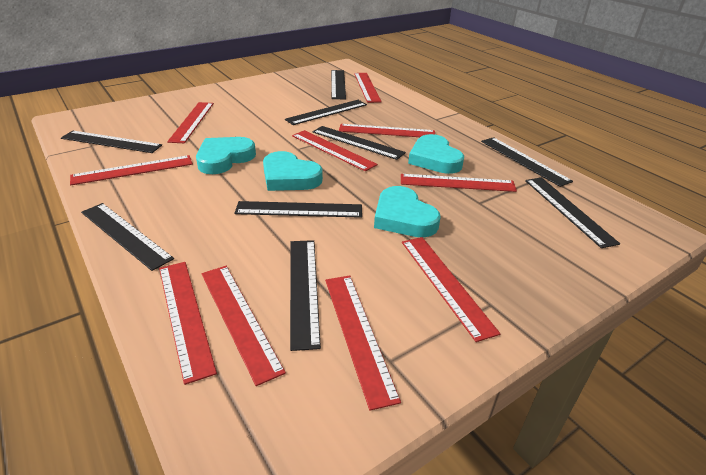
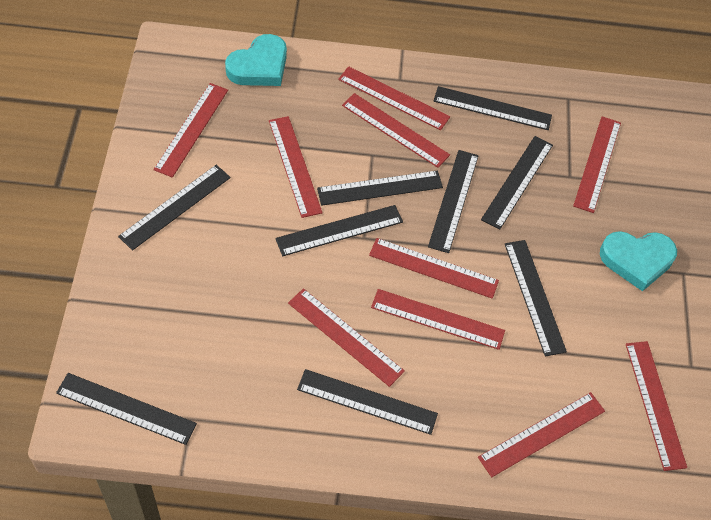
turquoise heart: [196,137,256,174] [263,151,323,191] [374,186,441,237] [408,134,464,174] = 4 -> [225,34,287,86] [600,231,677,291] = 2

